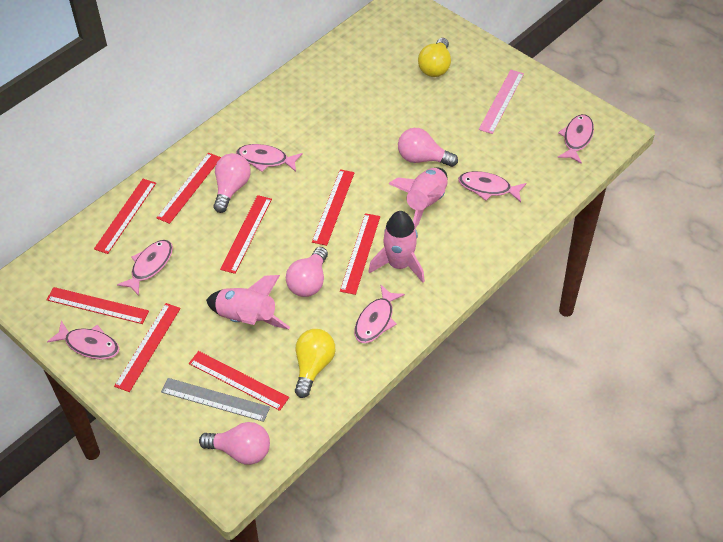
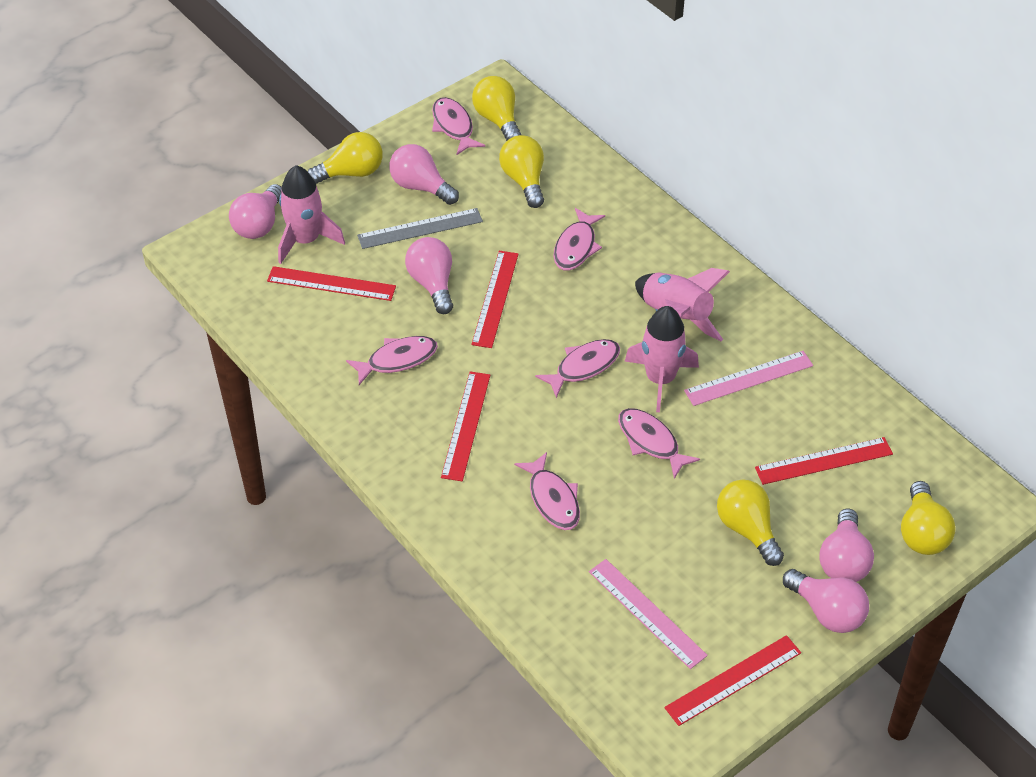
pink light bulb: [199,422,270,465] [213,153,251,213] [286,247,328,297] [398,128,458,167] = 4 -> [229,184,282,239] [389,144,459,205] [405,237,453,314] [783,569,869,633] [820,509,874,582] = 5
pink ruler: [479,70,524,134] = 1 -> [589,559,708,669] [684,351,813,406] = 2
red ruler: [46,287,149,324] [94,179,156,254] [114,303,181,392] [157,153,221,224] [189,351,289,411] [220,195,272,274] [312,169,355,246] [340,213,380,295] = 8 -> [267,266,396,301] [441,372,490,481] [471,251,519,348] [664,635,801,726] [755,437,893,485] = 5
yellow light bulb: [295,329,335,398] [418,38,451,77] = 2 -> [308,132,383,184] [472,76,522,141] [499,135,544,208] [717,479,784,566] [901,481,956,555] = 5

